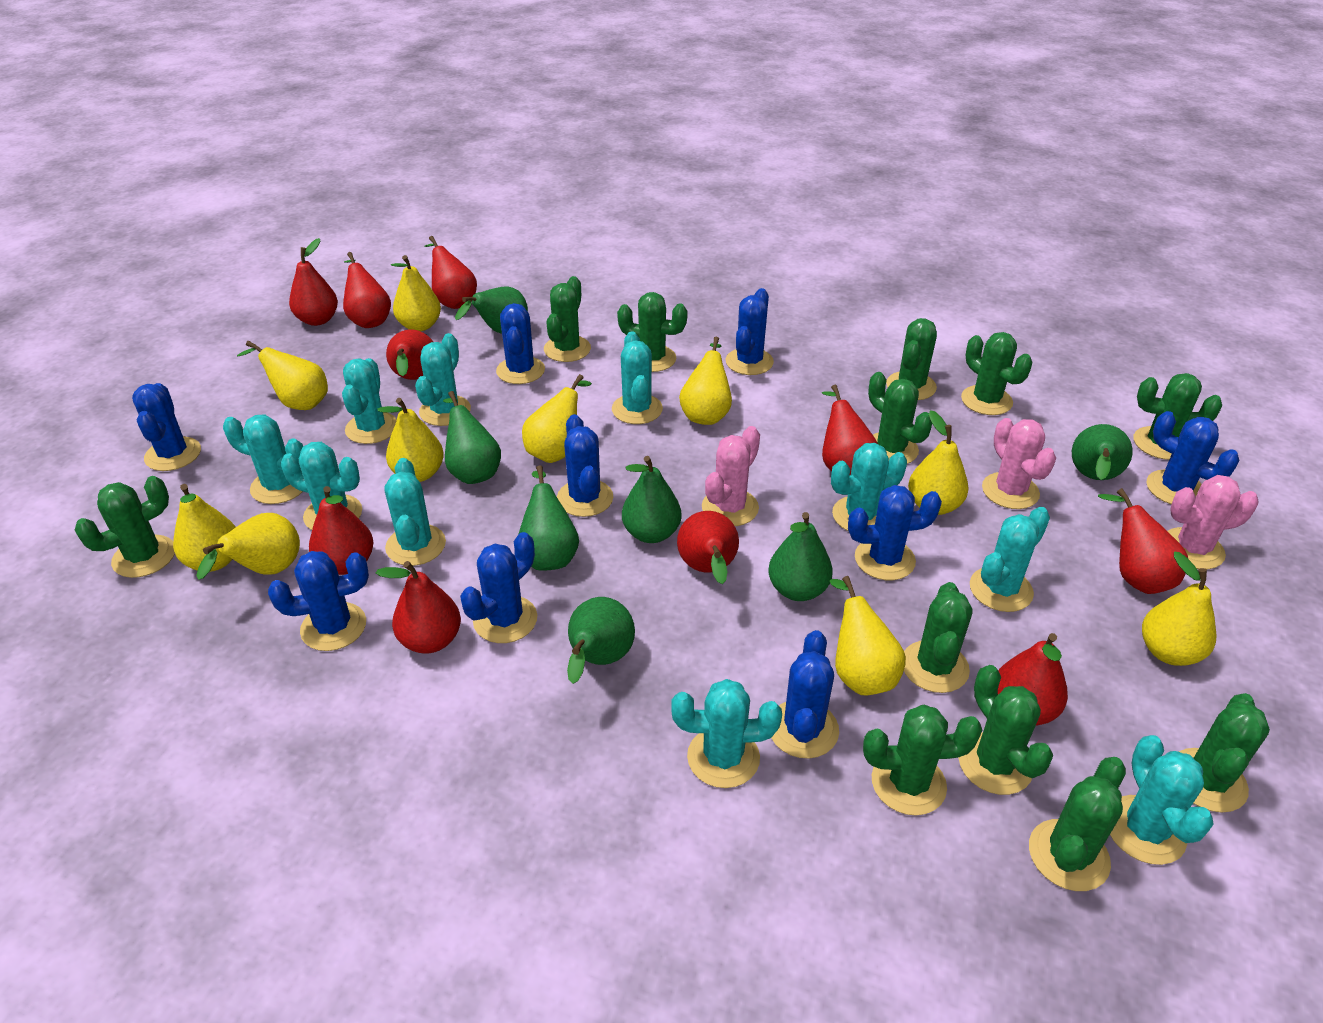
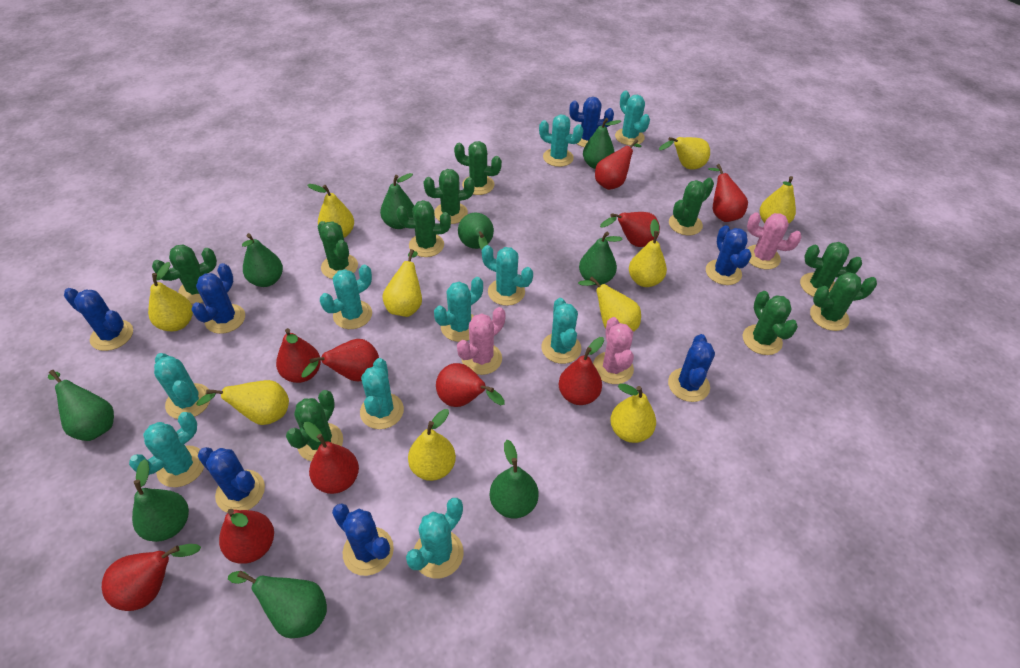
blue cactus: [132,383,201,471] [268,551,369,651] [460,532,537,643] [496,303,545,384] [557,414,613,517] [726,288,774,375] [771,630,839,758] [848,485,942,580] [1147,411,1240,505] = 9 -> [64,288,133,351] [191,263,245,334] [197,447,265,513] [332,503,394,576] [570,97,614,147] [668,334,715,402] [706,225,751,285] = 7
green cactus: [75,476,175,578] [544,276,591,362] [617,292,688,372] [863,705,982,816] [868,372,932,464] [886,318,937,400] [904,582,972,693] [959,665,1053,795] [961,332,1032,415] [1029,757,1126,891] [1134,373,1222,460] [1178,693,1270,813] = 12 -> [152,244,217,304] [286,390,343,461] [318,221,358,279] [396,200,451,257] [423,169,475,224] [454,141,502,195] [669,178,714,235] [743,291,798,355] [800,242,862,297] [810,272,877,331] = 10
green pear: [443,391,501,484] [455,286,528,334] [518,465,579,571] [567,597,635,684] [622,456,682,543] [768,512,833,601] [1072,424,1133,480] = 7 -> [48,370,114,441] [132,459,189,542] [228,571,327,638] [242,233,283,287] [380,173,414,229] [458,212,494,250] [490,440,539,518] [579,232,623,285] [583,118,621,169] = 9

